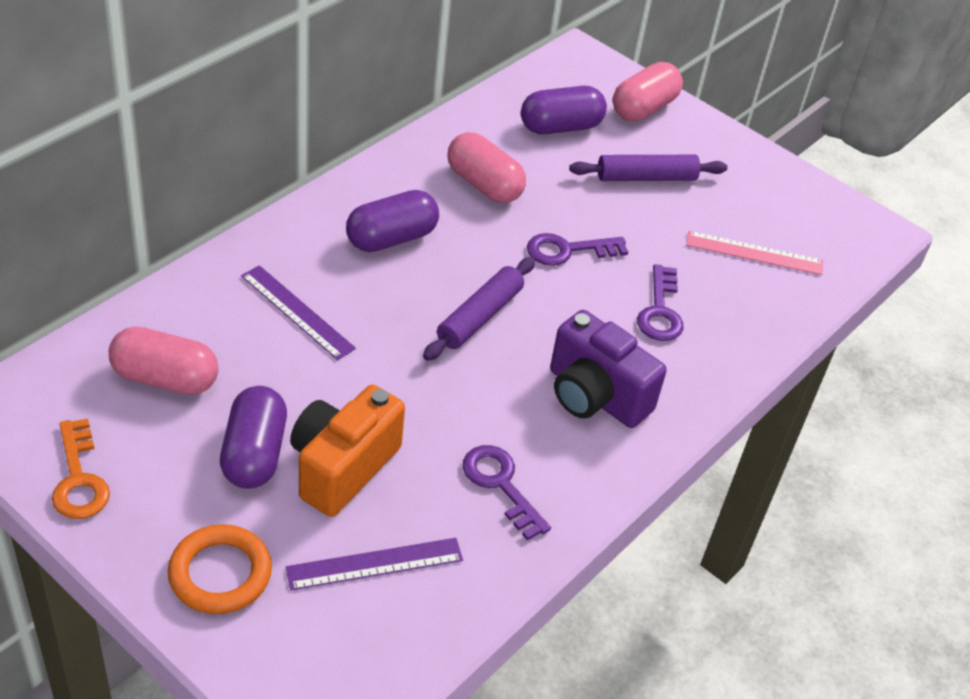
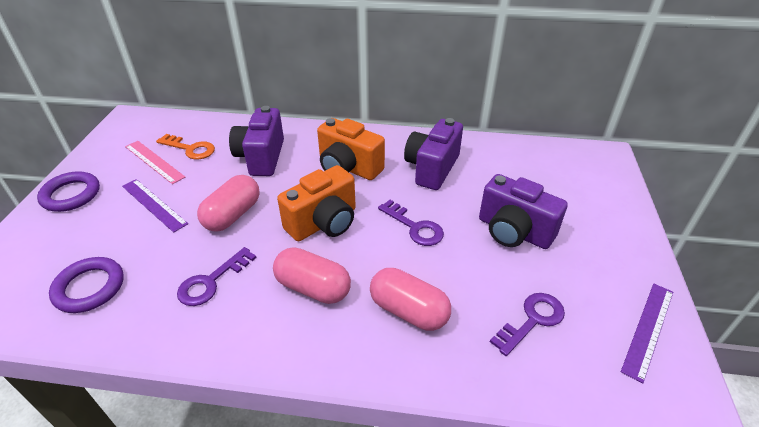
orange camera: [290,385,405,517] = 1 -> [277,165,356,241] [317,118,385,180] = 2
orange ring: [168,524,272,614] = 1 -> none = 0
purple camera: [550,310,667,428] = 1 -> [229,106,284,176] [404,118,463,190] [479,174,568,249] = 3
purple capsule: [220,386,287,489] [346,190,439,252] [521,86,607,135] = 3 -> none = 0
purple ring: none = 0 -> [37,171,100,212] [49,257,124,313] = 2
purple rolling pin: [423,257,535,361] [569,155,727,181] = 2 -> none = 0

